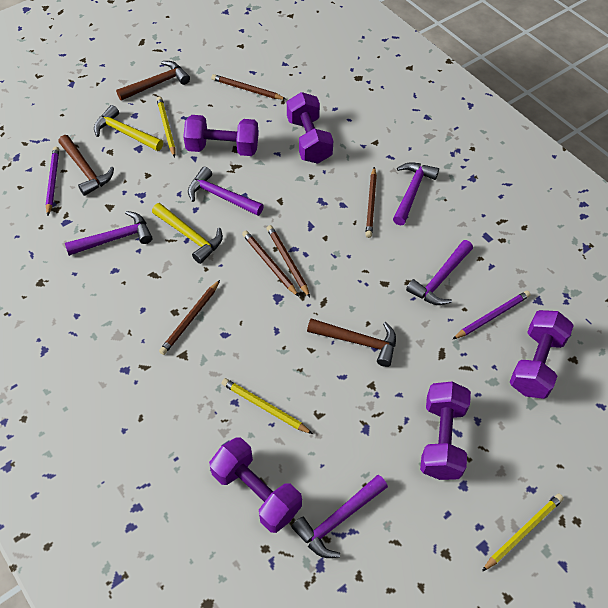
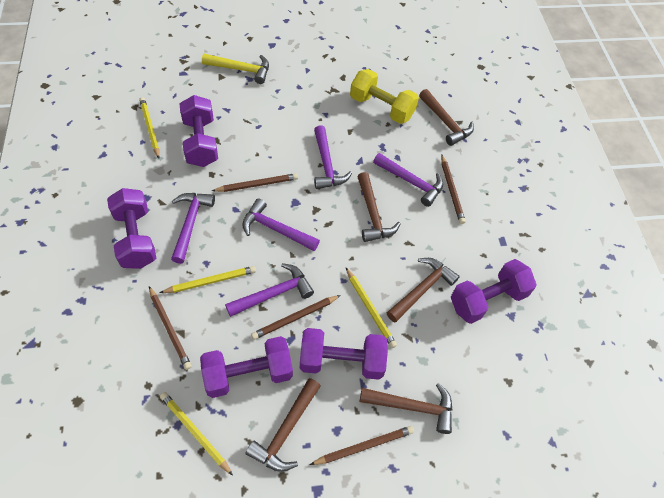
brown hammer: [59,135,114,196] [116,61,190,101] [307,318,396,367] = 3 -> [245,378,321,472] [357,172,401,242] [360,383,453,434] [387,258,460,322] [419,89,474,146] = 5
purple pencil: [46,146,59,216] [452,291,531,340] = 2 -> none = 0
yellow dumbbell: none = 0 -> [350,69,419,124] = 1
yellow hammer: [94,105,163,151] [152,203,223,264] = 2 -> [202,54,269,84] = 1
yellow pencil: [156,96,176,157] [221,378,313,434] [482,494,564,571] = 3 -> [139,97,160,159] [160,266,256,293] [160,392,233,475] [346,268,397,348] = 4

